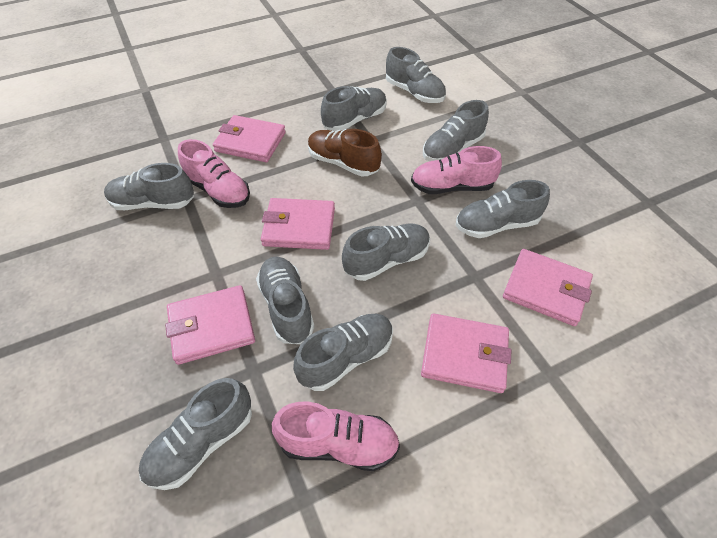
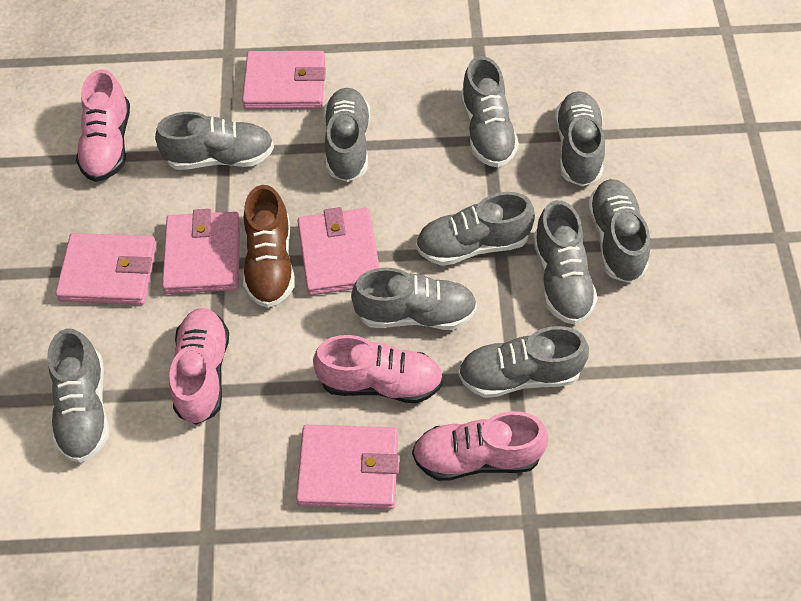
grey shoe: [104,163,194,210] [139,378,252,490] [256,256,314,344] [293,314,393,391] [321,86,387,131] [342,224,430,281] [386,47,446,103] [423,100,489,161] [456,180,550,238] = 9 -> [47,328,109,463] [155,112,274,170] [324,88,370,182] [351,268,477,330] [416,192,535,266] [458,326,589,398] [461,56,519,167] [533,200,598,325] [555,91,605,187] [588,179,651,283] = 10
pink shoe: [178,139,250,208] [272,402,400,471] [411,146,502,194] = 3 -> [76,69,130,182] [169,308,229,425] [313,335,443,403] [412,411,549,481] = 4

